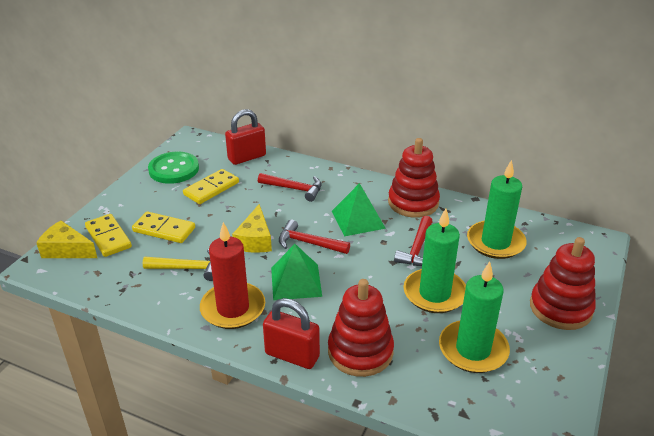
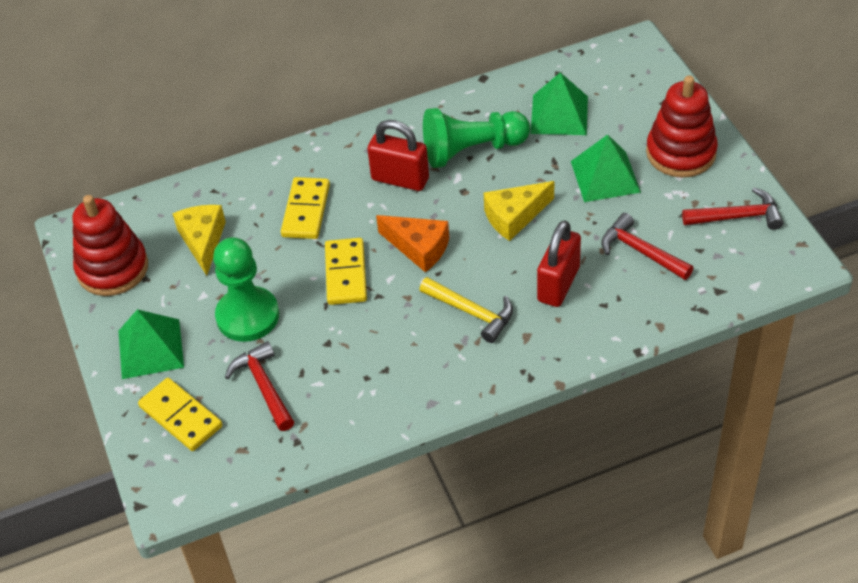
green button: [148,152,199,184] = 1 -> none = 0
green candle: [404,209,466,313] [439,262,510,373] [467,160,527,259] = 3 -> none = 0
green pawn: none = 0 -> [213,237,279,342] [423,108,530,168] = 2
green pyramid: [271,244,322,300] [332,183,386,236] = 2 -> [119,309,184,379] [531,72,588,135] [571,134,641,202] = 3
orange cheese: none = 0 -> [376,215,449,272] = 1
red candle: [200,222,265,329] = 1 -> none = 0
red stacking toy: [328,279,394,377] [388,138,440,218] [530,237,596,330] = 3 -> [73,195,148,296] [646,76,718,178] = 2

